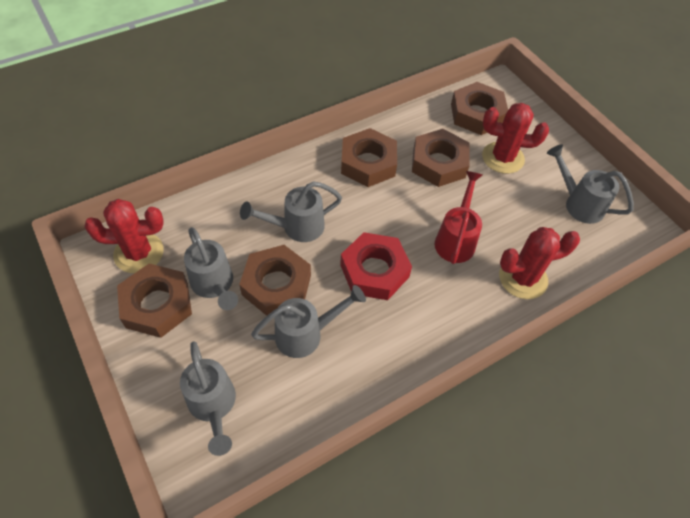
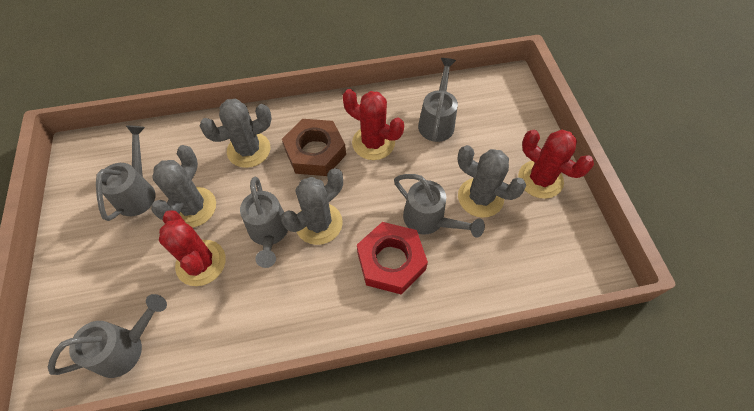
brown nut: [117,263,192,338] [239,245,311,316] [341,128,397,187] [412,129,470,187] [451,82,508,135] = 5 -> [282,119,346,176] = 1
grey cactus: none = 0 -> [151,145,216,228] [200,99,272,168] [281,168,343,245] [457,145,526,218] = 4
red watering can: [434,171,482,264] = 1 -> none = 0

